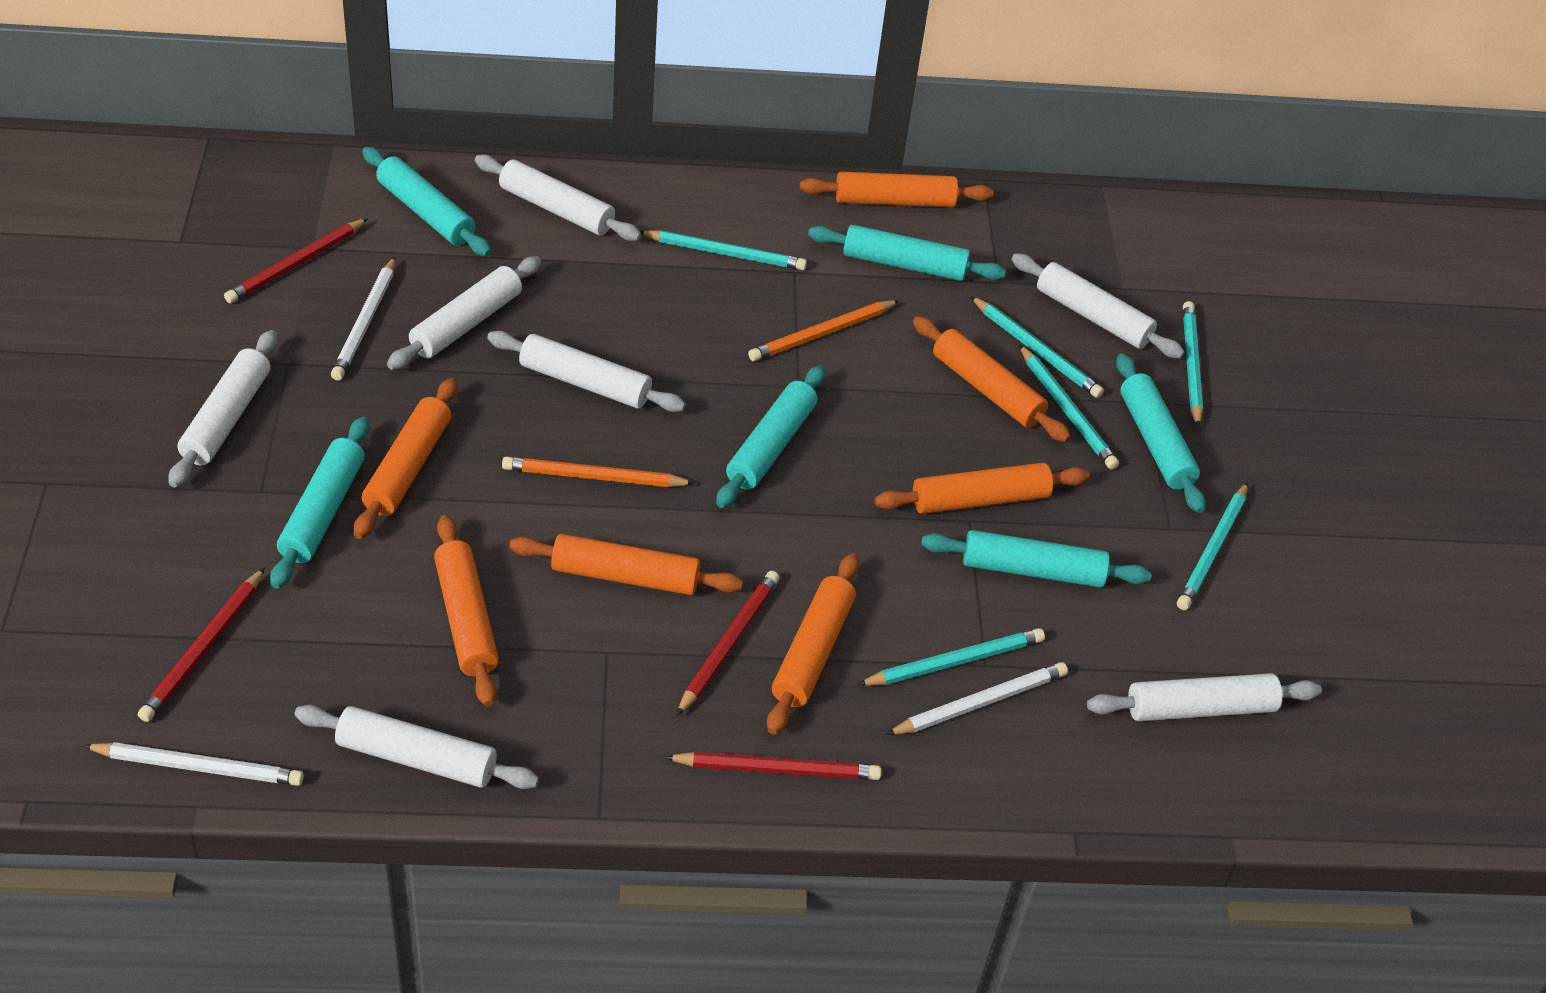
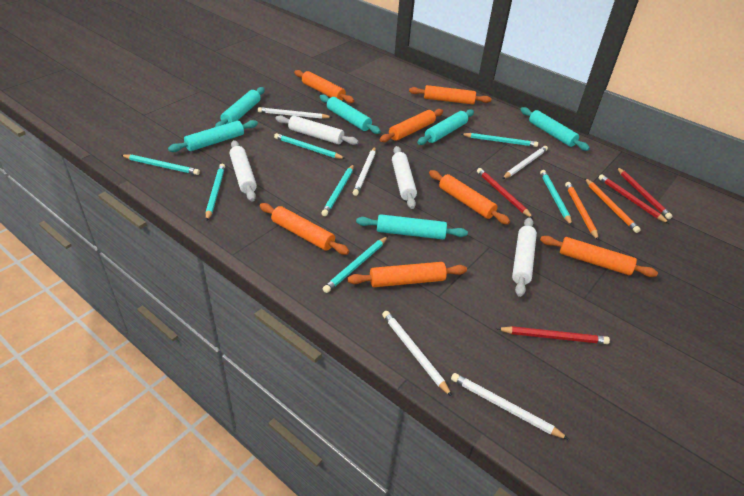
turquoise pencil: [639,230,807,270] [857,628,1045,686] [970,296,1104,398] [1019,344,1119,470] [1177,482,1248,610] [1183,301,1203,428] = 6 -> [121,154,200,175] [206,164,225,221] [274,133,346,159] [321,164,354,216] [323,236,388,293] [461,133,538,147] [540,170,572,226] = 7
white pencil: [83,742,304,786] [331,257,396,380] [886,662,1068,735] = 3 -> [258,107,332,119] [352,147,376,196] [382,311,452,397] [451,373,569,440] [502,146,548,179] = 5
white rolling pin: [169,330,278,488] [294,705,539,789] [387,256,541,370] [475,155,641,241] [487,331,686,412] [1012,253,1185,358] [1087,673,1322,721] = 7 -> [230,140,257,201] [276,115,358,145] [392,146,417,209] [512,217,537,297] = 4

